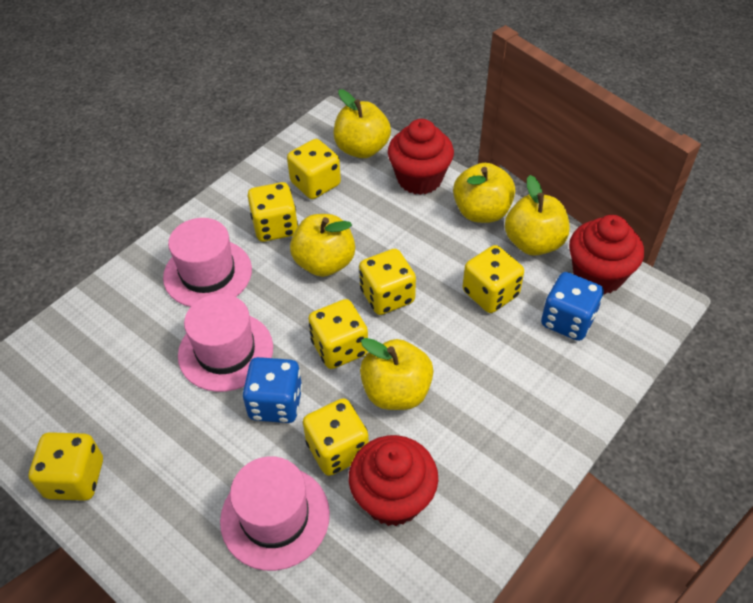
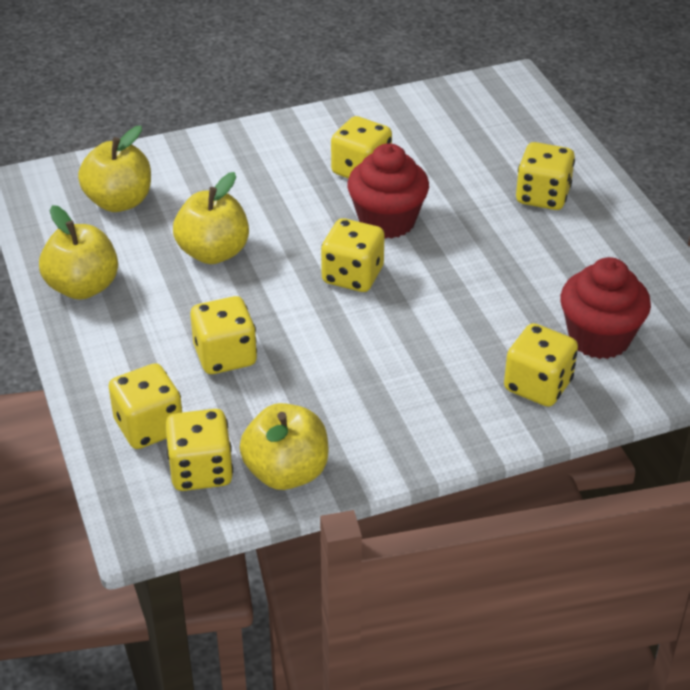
blue dice: [242,357,303,423] [541,272,604,341] = 2 -> none = 0
pink hat: [163,218,252,307] [178,294,273,392] [220,456,330,571] = 3 -> none = 0
red cupcake: [349,435,438,526] [388,119,454,195] [569,215,644,294] = 3 -> [347,143,429,239] [560,257,651,359] = 2
yellow apple: [290,214,355,277] [334,89,391,158] [360,338,434,410] [453,163,515,223] [505,175,569,256] = 5 -> [39,205,118,300] [78,126,151,212] [173,172,249,264] [240,403,329,490] = 4

